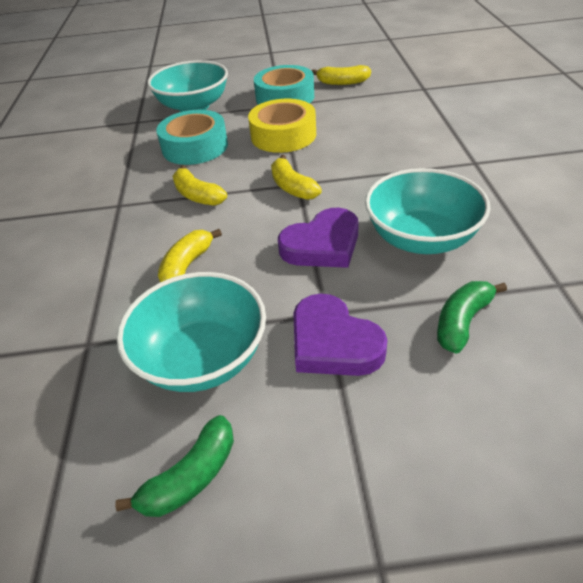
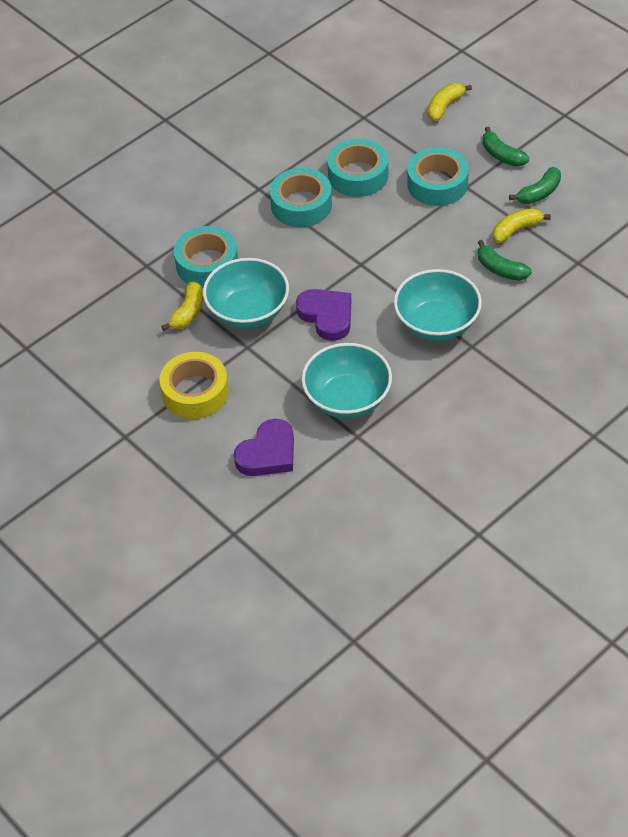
green banana: [115,415,234,517] [437,281,507,354] = 2 -> [478,240,532,281] [483,127,529,167] [509,167,561,204] = 3
turquoise tape: [156,110,228,165] [254,65,314,105] = 2 -> [174,226,238,288] [270,168,332,227] [327,139,388,197] [407,147,469,206] = 4
yellow banana: [158,229,222,282] [172,165,227,206] [271,155,322,200] [312,65,371,85] = 4 -> [161,281,203,331] [428,84,472,121] [493,208,551,243] = 3

